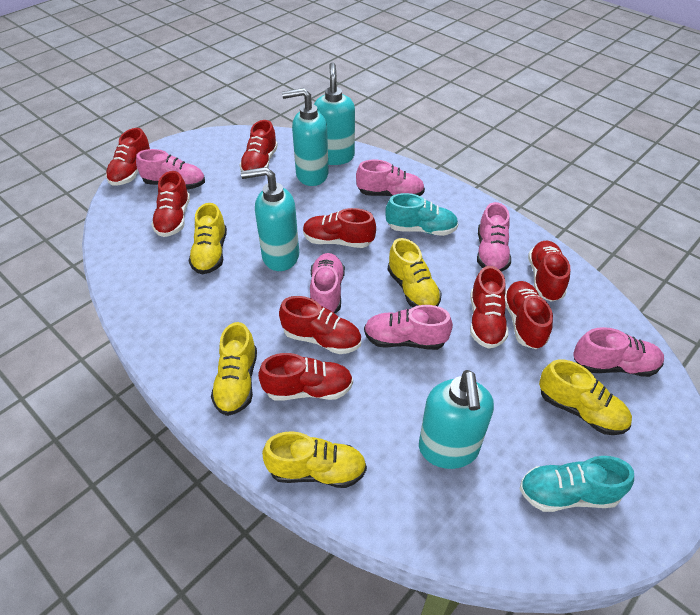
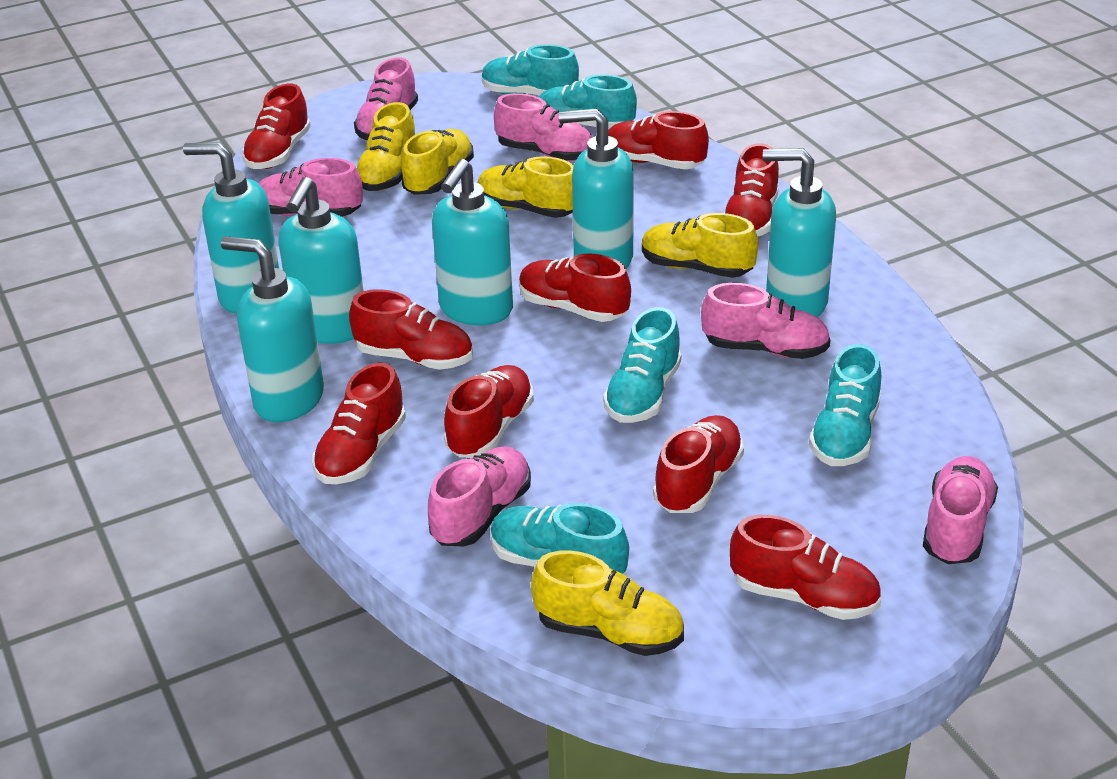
turquoise shoe: [385,193,458,236] [519,456,634,512] = 2 -> [482,45,579,95] [490,503,629,574] [539,75,637,129] [603,307,682,423] [809,344,881,466] = 5
turquoise soap dispenser: [241,167,299,271] [282,88,329,186] [314,62,355,165] [419,370,494,469] = 4 -> [183,142,279,314] [221,236,324,422] [278,177,364,344] [432,159,513,326] [559,108,634,269] [763,148,836,317] = 6

